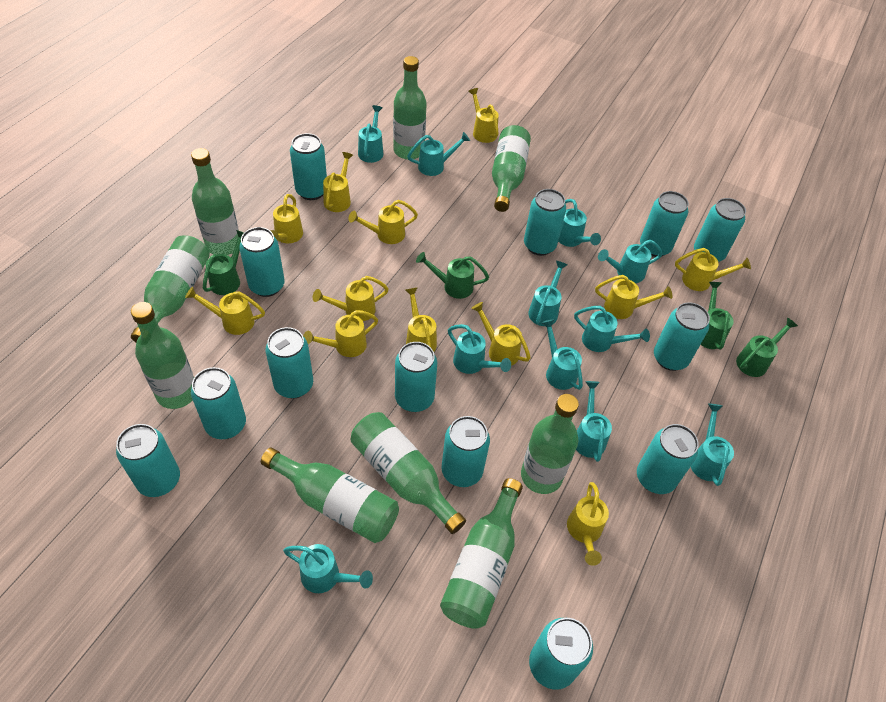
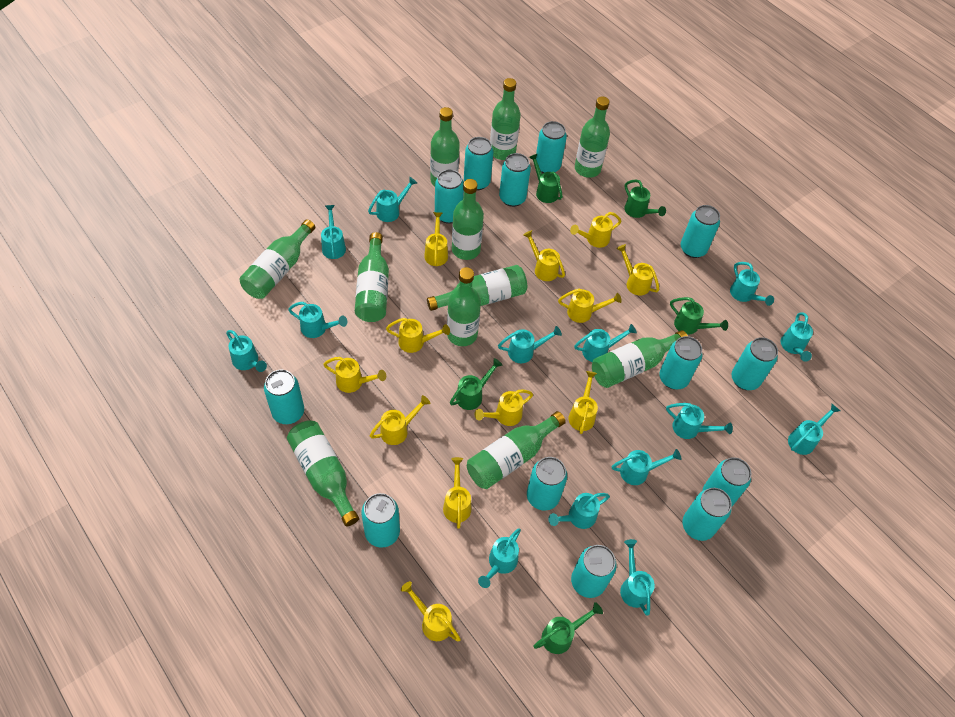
green bottle: [131,236,210,342] [131,302,194,409] [191,148,239,255] [261,448,399,543] [351,412,466,534] [393,56,426,160] [440,478,523,629] [492,125,531,212] [521,394,579,494] = 9 -> [240,219,315,299] [287,420,359,526] [355,232,389,322] [427,265,527,311] [430,107,460,186] [447,267,481,346] [452,179,484,260] [467,411,566,489] [490,78,521,160] [575,96,610,178] [592,330,687,388] = 11
green watering can: [203,230,244,295] [416,252,489,299] [701,282,734,350] [736,318,798,377] = 4 -> [450,358,503,410] [529,153,563,203] [533,602,603,654] [624,179,666,218] [670,297,728,335] = 5
turquoise watering can: [283,544,373,593] [358,105,383,163] [407,132,470,176] [448,324,511,374] [528,261,568,326] [541,319,583,390] [558,199,601,247] [574,306,650,352] [576,381,612,462] [598,240,662,283] [691,404,734,486] = 11 -> [226,330,267,372] [288,302,347,338] [321,205,346,259] [368,177,417,222] [478,528,521,588] [498,326,562,363] [548,493,610,529] [574,324,637,362] [612,449,681,485] [620,539,655,616] [666,403,733,439] [730,262,774,306] [781,312,813,362] [788,404,840,455] = 14

